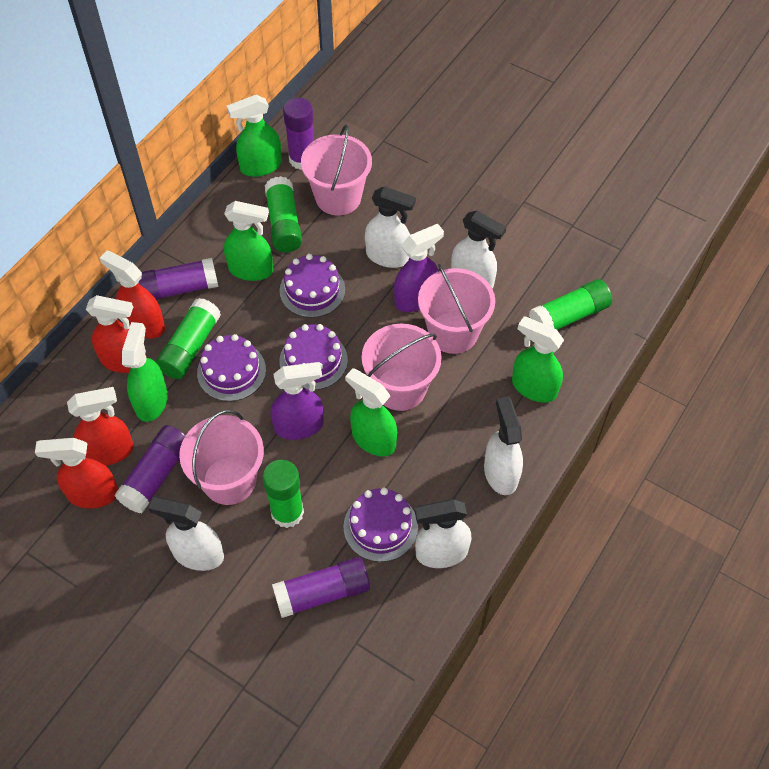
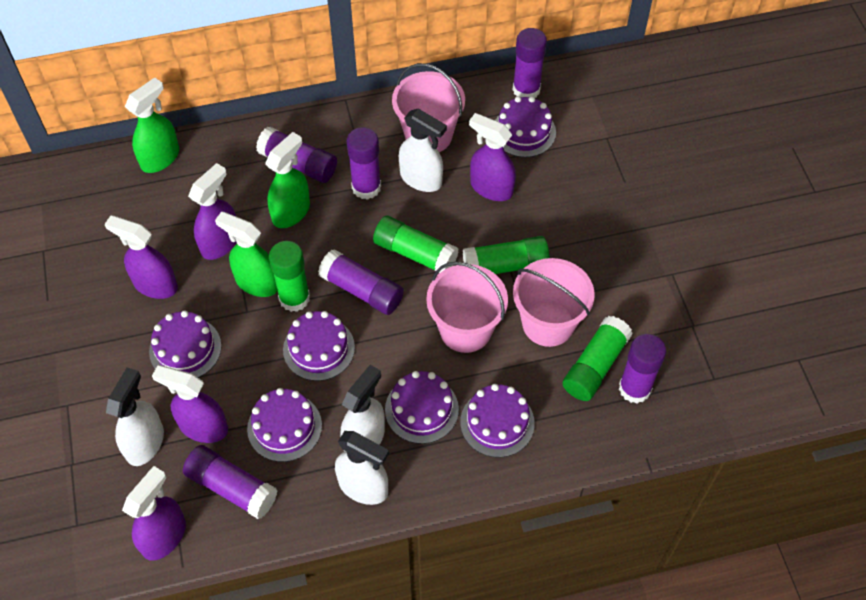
green spray bottle: [122,322,168,422] [224,201,273,281] [227,95,282,177] [345,368,397,456] [512,316,564,403] = 5 -> [125,78,179,173] [215,212,278,297] [265,132,310,228] = 3
pink bucket: [179,410,264,505] [301,125,372,215] [362,324,441,411] [418,264,495,354] = 4 -> [392,63,465,152] [426,262,508,353] [513,258,595,347] = 3
purple cake: [197,334,266,402] [279,324,348,390] [280,254,345,318] [343,488,418,562] = 4 -> [149,310,222,378] [247,388,322,462] [283,311,355,381] [385,371,459,444] [460,384,535,457] [495,96,556,157] = 6
purple glue stick: [115,425,186,514] [138,258,219,300] [272,557,370,618] [283,98,314,170] = 4 -> [183,445,278,519] [256,127,337,183] [318,249,404,315] [347,127,381,200] [513,28,547,98] [619,334,666,403] = 6
purple spray bottle: [271,362,324,440] [394,224,444,312] = 2 -> [104,215,178,299] [122,466,186,561] [152,365,228,443] [188,163,237,260] [469,113,516,201] = 5
red spray bottle: [35,438,118,508] [67,387,134,466] [86,295,147,373] [100,251,165,339] = 4 -> none = 0
white spray bottle: [148,497,224,571] [365,186,416,268] [415,499,471,568] [451,211,506,289] [484,396,523,495] = 5 -> [106,367,164,466] [335,431,389,505] [340,365,385,451] [399,108,447,192] = 4

